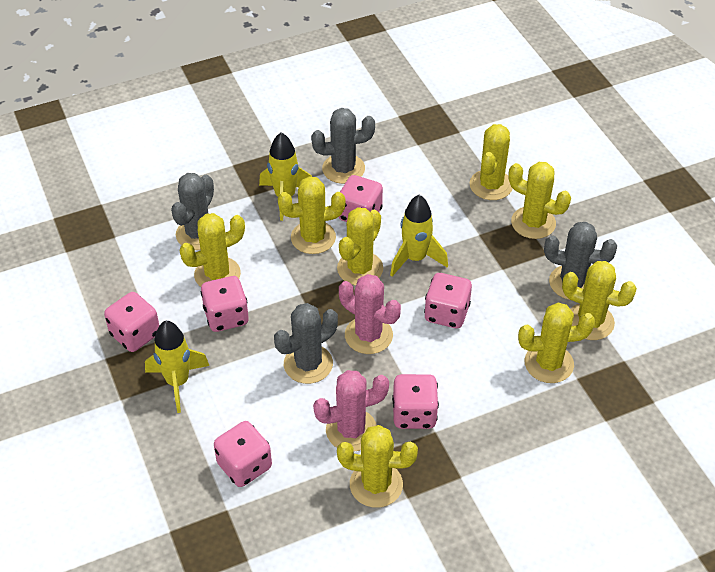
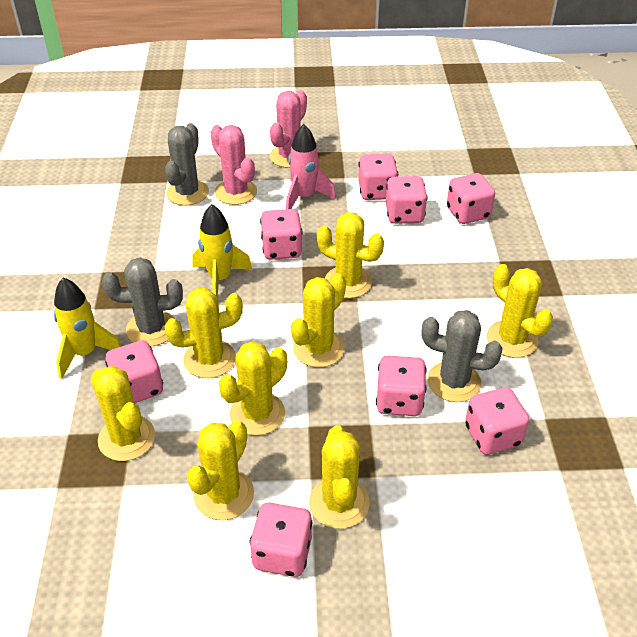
grey cactus: [171,173,214,250] [274,303,338,384] [311,108,375,184] [544,222,617,300] = 4 -> [102,257,183,346] [165,123,209,206] [421,310,503,402] = 3
pink dice: [104,292,159,352] [201,276,249,332] [214,421,272,487] [339,175,383,222] [392,374,439,429] [424,273,472,328] = 6 -> [105,340,163,403] [250,502,312,577] [260,209,302,260] [358,154,398,200] [376,356,426,416] [386,176,428,224] [447,173,495,224] [465,387,529,455] = 8
pink rocket: none = 0 -> [286,124,336,209] = 1
yellow rocket: [145,321,210,413] [259,132,312,221] [390,195,448,276] = 3 -> [54,278,121,379] [193,204,253,297] = 2

